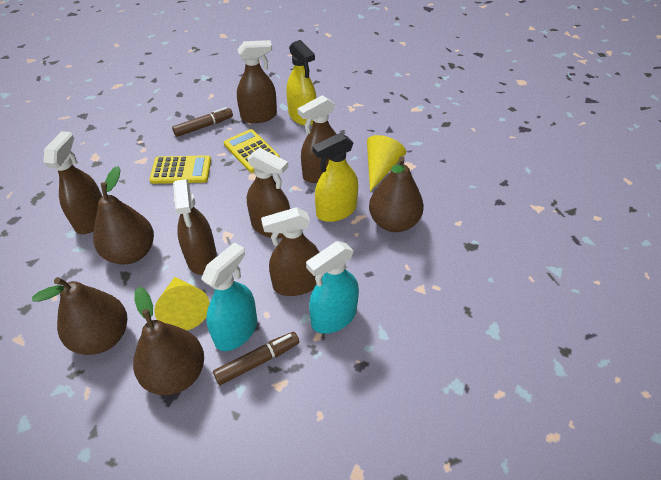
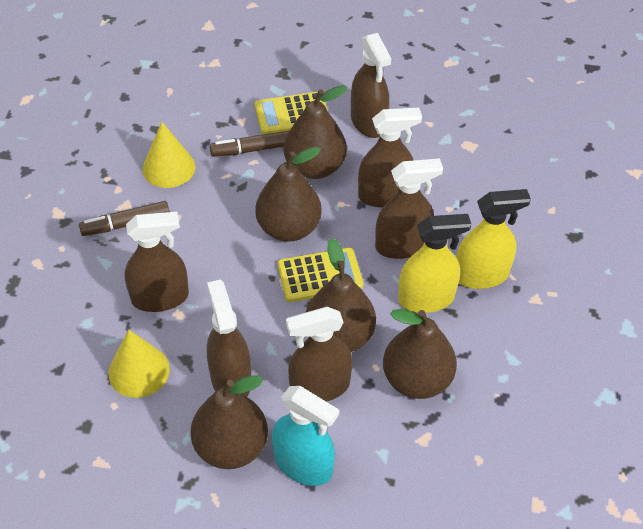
brown pear: [32,277,127,355] [93,166,154,265] [133,287,204,395] [369,156,424,232] = 4 -> [190,375,268,469] [255,147,322,242] [284,85,348,179] [305,238,376,352] [383,309,457,399] = 5
turquoise spray bottle: [201,242,257,351] [306,241,359,334] = 2 -> [272,386,339,486] = 1

